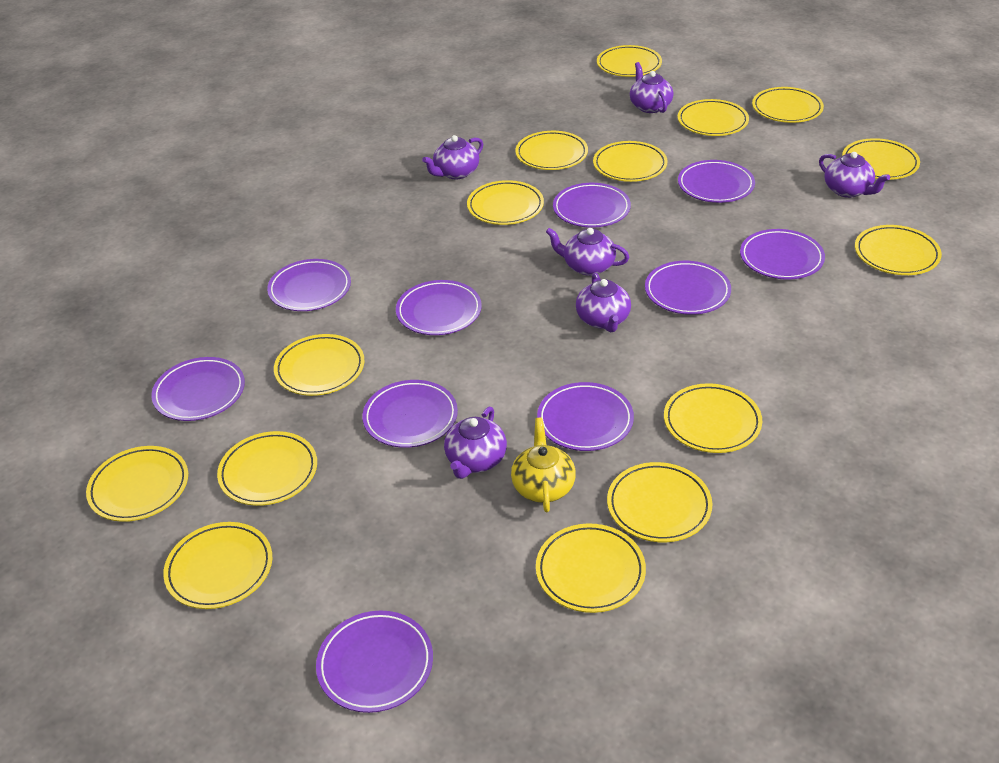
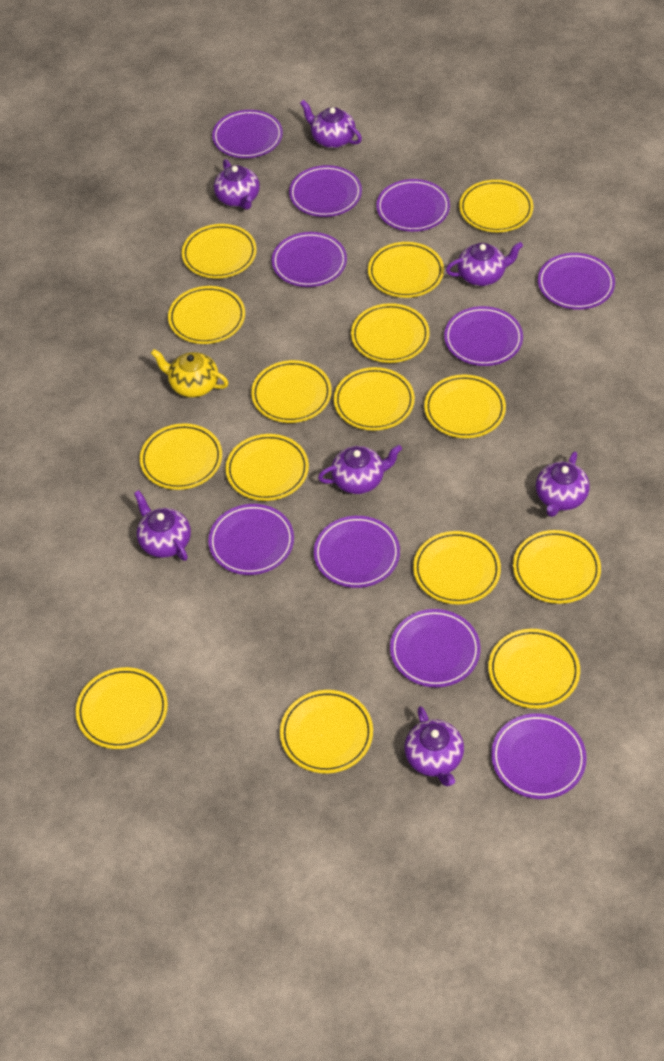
purple teapot: [422,135,483,179] [444,407,507,479] [546,228,629,276] [576,273,631,332] [630,62,673,113] [819,152,890,198] = 6 -> [134,490,191,561] [214,159,260,210] [300,100,362,148] [318,445,402,494] [405,706,464,786] [446,242,523,286] [536,452,590,517] = 7

